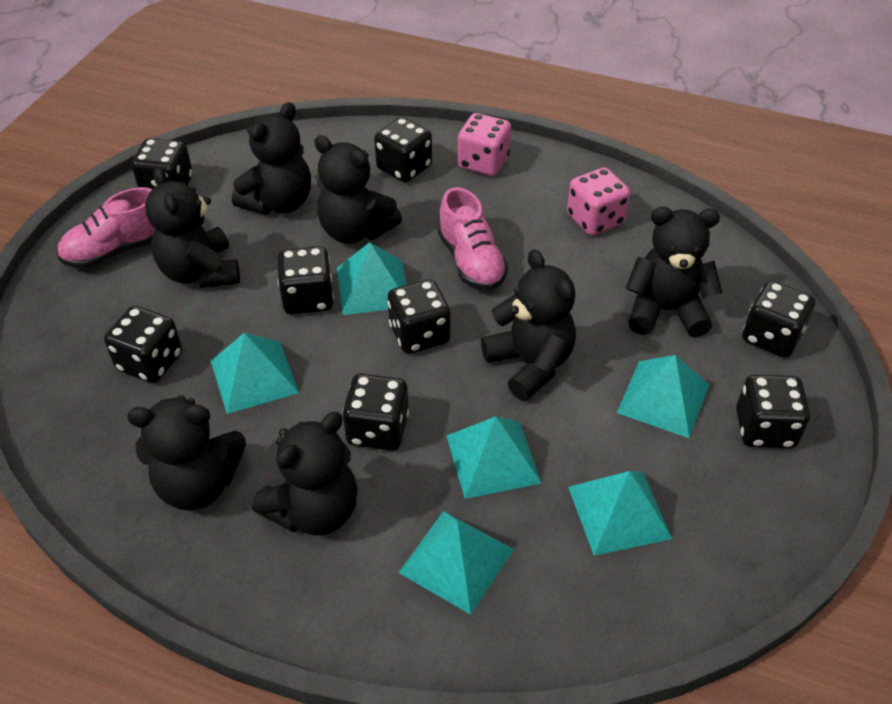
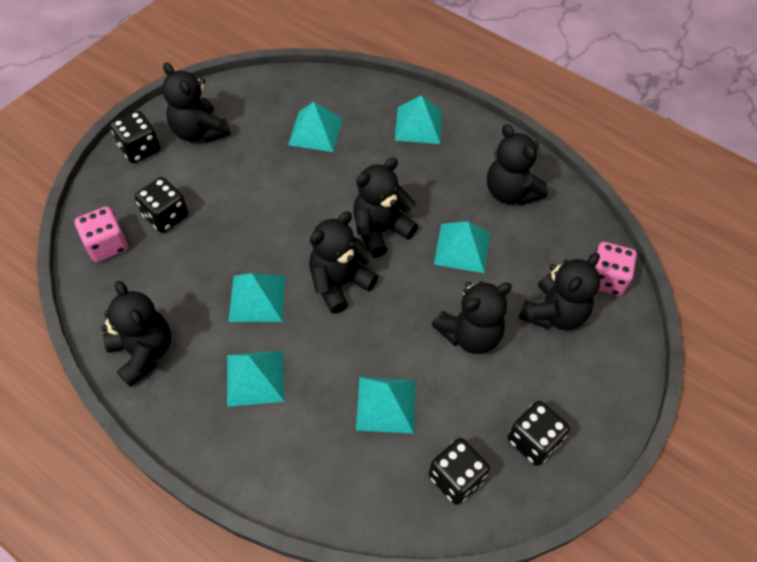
black dice: [104,306,182,383] [132,138,193,189] [277,246,334,315] [342,374,409,451] [374,117,432,182] [388,279,450,354] [736,375,810,448] [742,281,815,358] = 8 -> [110,111,160,163] [135,177,188,233] [429,438,490,505] [508,401,570,466] = 4
pink shoe: [57,187,155,269] [438,187,508,290] = 2 -> none = 0

